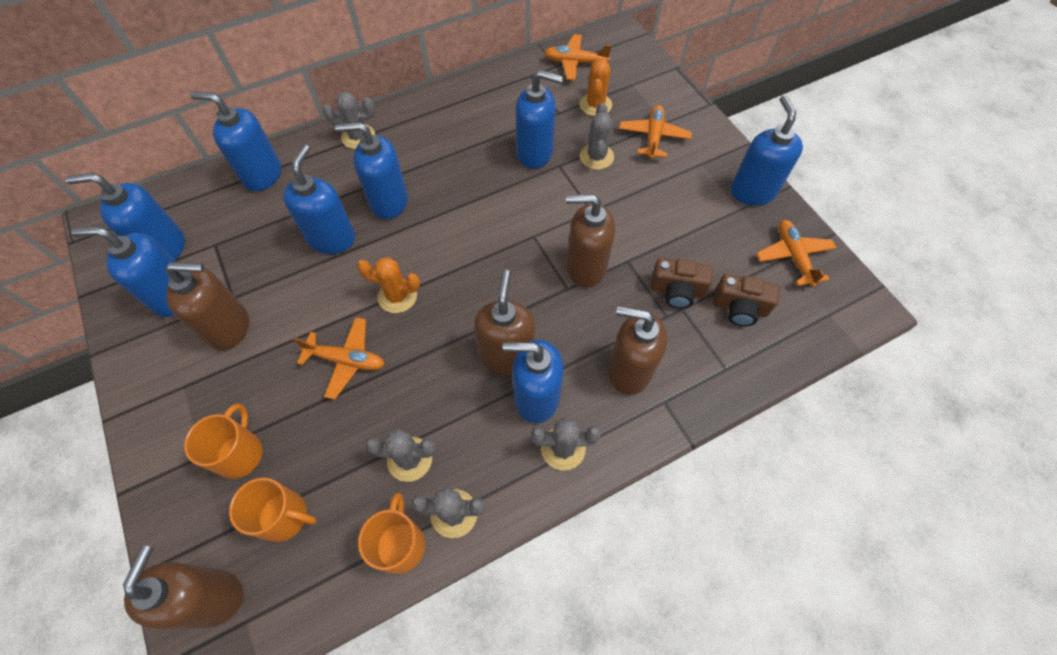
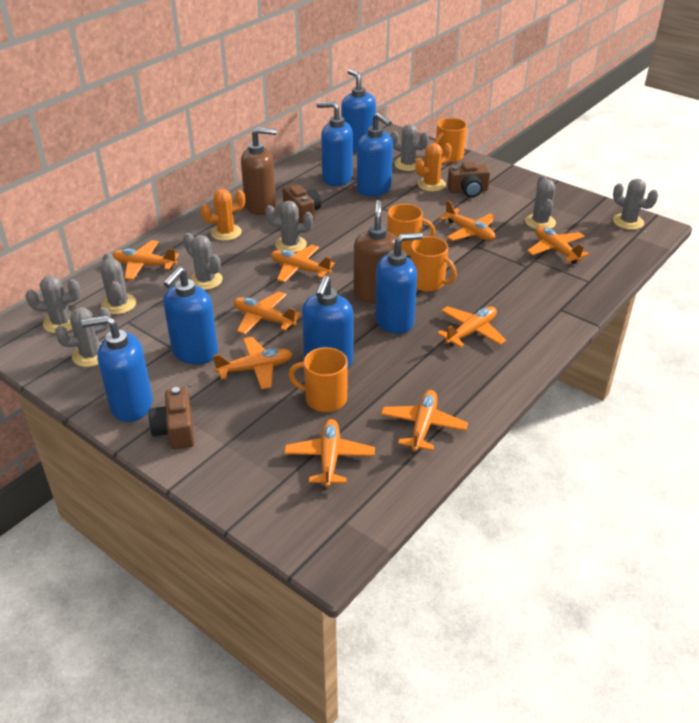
blue soap dispenser: [66,173,185,260] [71,226,176,317] [190,91,281,191] [283,145,355,254] [335,122,408,219] [503,340,564,423] [515,70,564,168] [731,95,803,205] = 8 -> [81,315,153,422] [163,267,218,364] [302,276,353,368] [317,102,353,186] [341,69,376,153] [357,113,393,196] [375,232,423,334] = 7
brown camera: [651,258,713,309] [713,274,780,326] = 2 -> [148,387,194,449] [282,184,321,223] [447,162,490,197] = 3
brown soap dispenser: [123,545,243,629] [165,262,249,350] [474,270,535,374] [566,194,615,287] [608,306,668,395] = 5 -> [241,127,277,215] [354,200,397,304] = 2
grey cactus: [323,92,375,149] [365,429,436,482] [411,487,485,538] [531,417,601,471] [580,103,614,170] = 5 -> [26,276,80,333] [55,307,111,367] [100,252,136,315] [183,233,223,290] [265,201,313,253] [390,124,429,171] [525,175,556,229] [613,179,658,230] = 8
orange mug: [184,404,262,479] [229,478,317,542] [358,493,425,574] = 3 -> [289,347,348,412] [387,204,435,256] [411,236,457,291] [435,118,467,163] = 4
orange plane: [293,317,385,399] [544,34,612,80] [619,105,692,159] [756,220,837,287] = 4 -> [112,240,179,280] [213,337,293,390] [234,292,301,335] [271,245,335,283] [284,419,375,488] [381,390,468,452] [437,306,506,348] [439,200,496,241] [527,226,589,264] = 9

